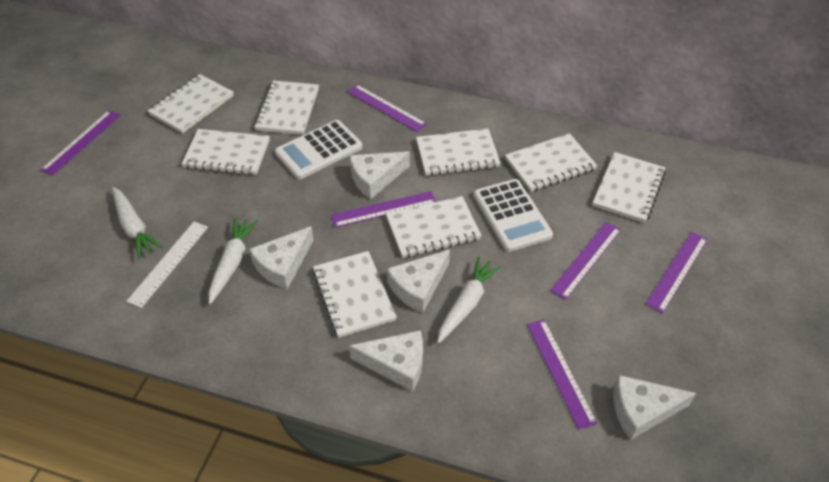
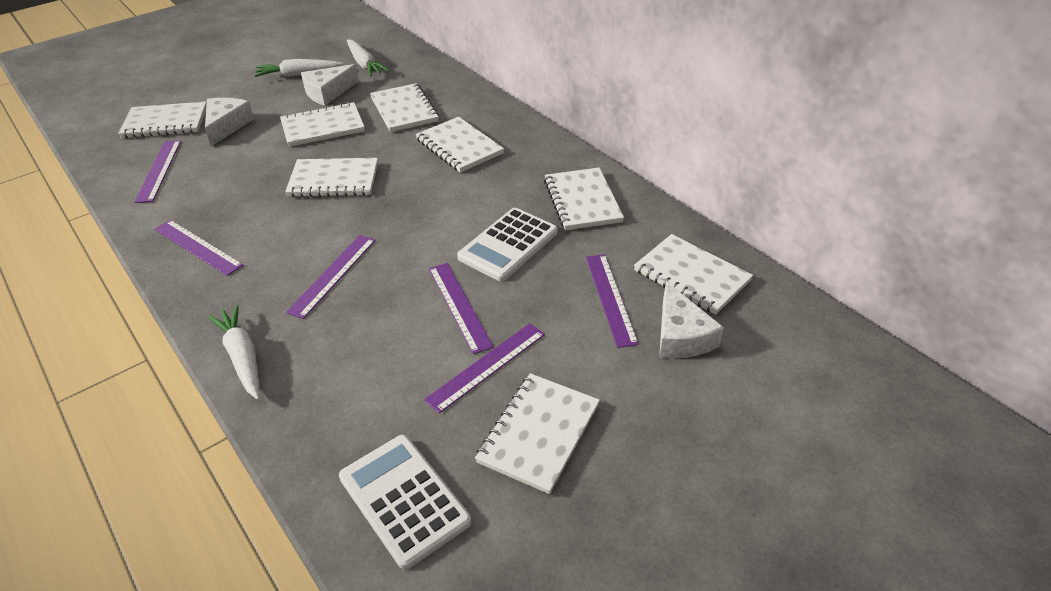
white cheese: [249,226,314,289] [349,330,423,392] [350,151,410,199] [387,250,450,313] [613,375,696,440] = 5 -> [205,98,254,146] [301,64,359,106] [659,281,724,359] = 3
white ruler: [126,222,208,308] = 1 -> none = 0

